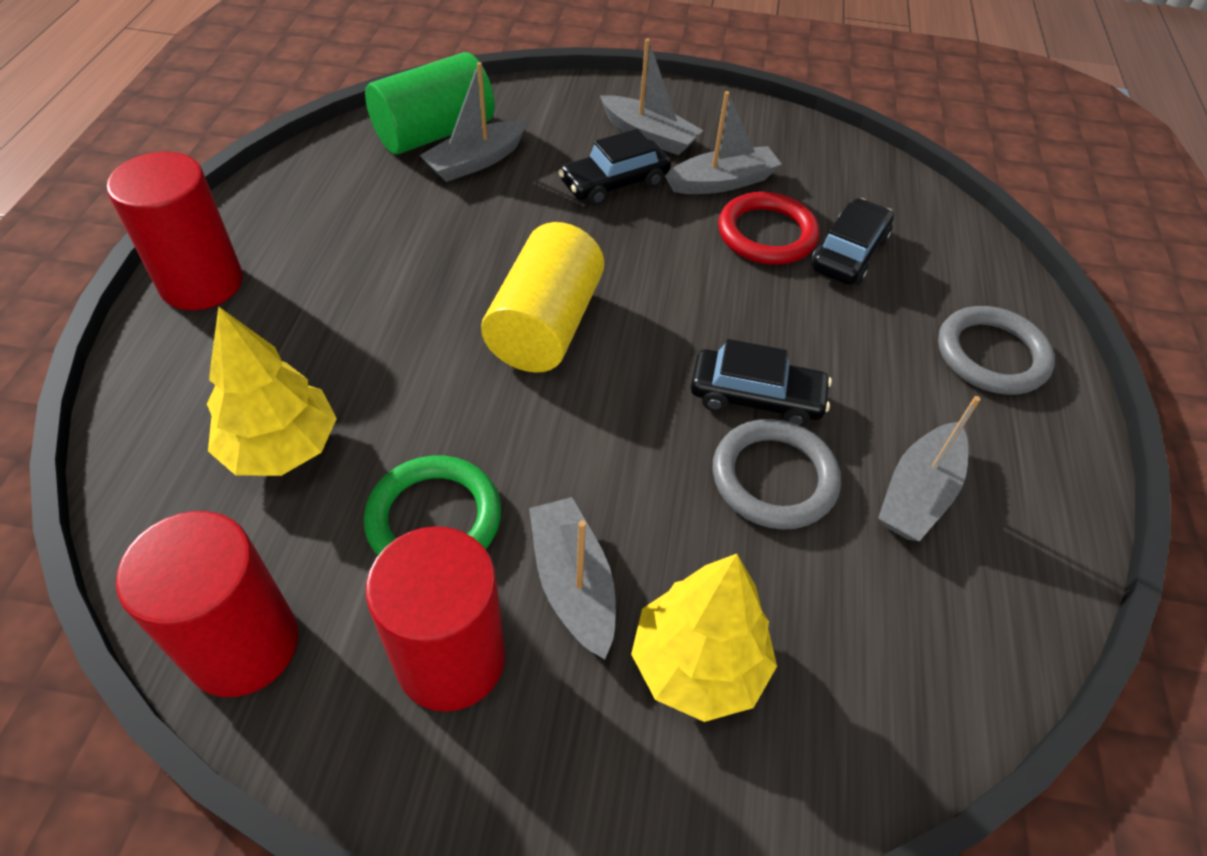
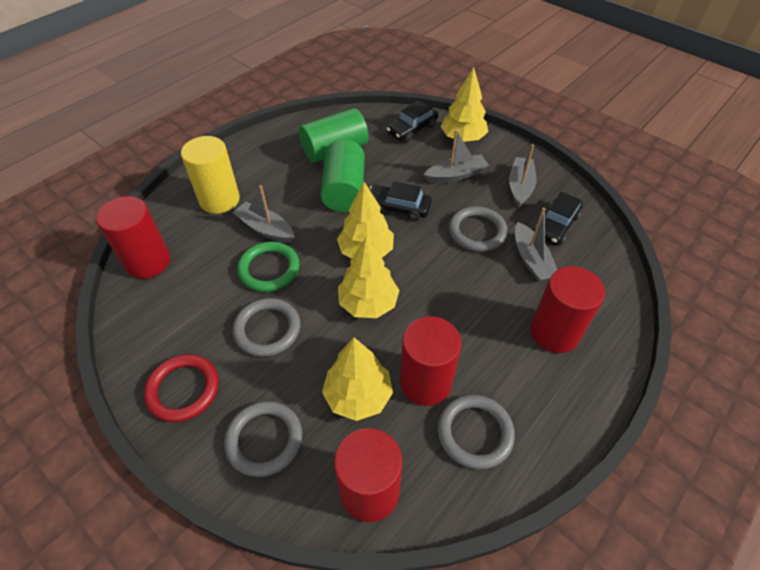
green cylinder: [365,52,495,155] = 1 -> [299,108,369,163] [320,139,365,212] = 2
grey boat: [419,62,527,182] [529,497,616,659] [600,39,704,155] [665,91,782,194] [878,396,981,541] = 5 -> [232,185,295,243] [424,130,489,183] [509,144,536,208] [515,208,557,282] = 4
grey ring: [712,419,841,530] [938,306,1055,395] = 2 -> [224,401,302,477] [233,298,300,357] [437,394,515,469] [449,206,508,252] = 4
red cylinder: [107,152,243,310] [116,511,298,697] [366,526,506,712] = 3 -> [96,196,170,279] [334,428,403,522] [400,316,462,406] [530,266,605,353] = 4
yellow tree: [207,306,337,476] [631,554,777,722] = 2 -> [322,337,393,421] [337,182,394,259] [338,236,399,318] [440,67,488,142] = 4

